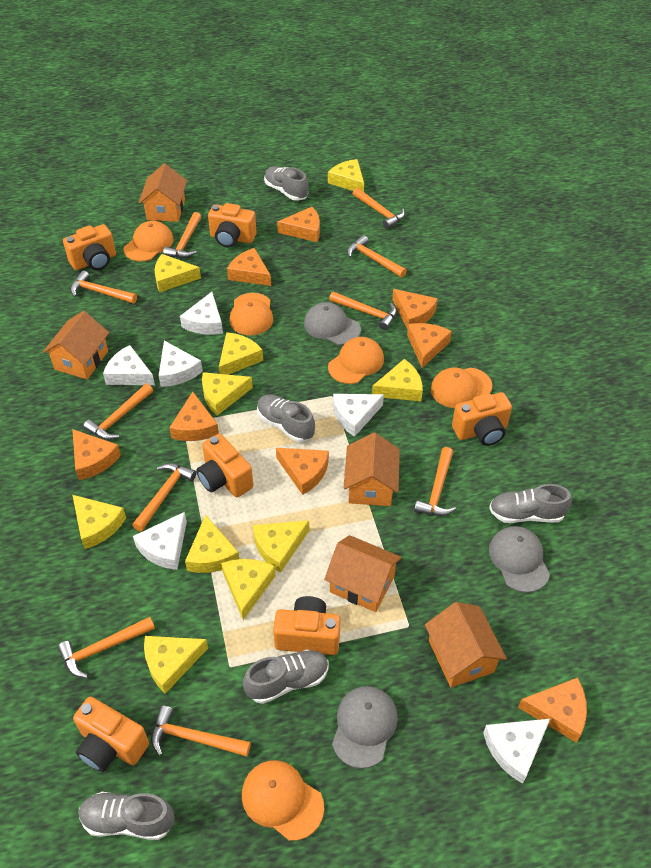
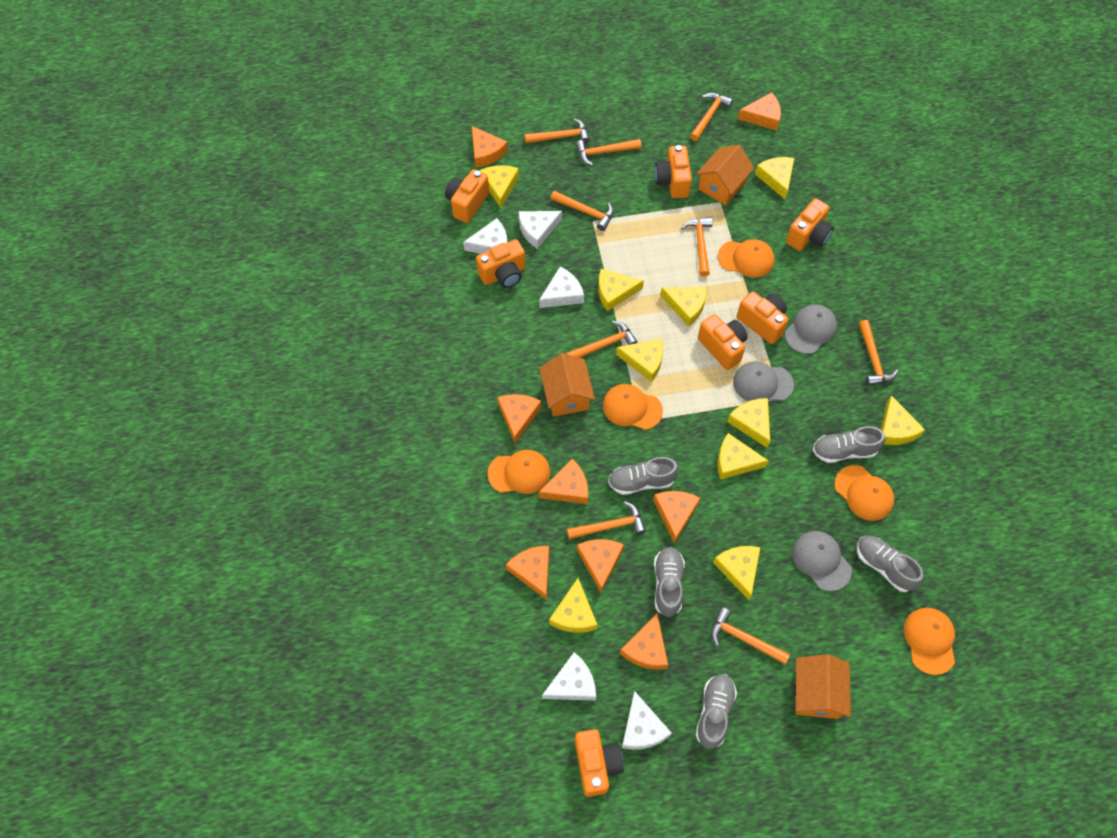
orange camera: [63,224,116,270] [73,697,149,772] [197,434,253,497] [208,203,256,247] [273,596,341,655] [452,392,512,446] = 6 -> [445,169,489,223] [476,239,526,288] [575,729,624,797] [655,145,692,198] [698,314,748,370] [737,291,789,344] [786,198,834,251] = 7
orange hammer: [57,617,155,678] [70,271,137,304] [83,384,153,440] [132,463,196,531] [151,705,251,756] [163,212,201,258] [329,292,397,330] [347,235,407,278] [352,188,405,229] [414,447,456,516] = 10 -> [525,118,590,144] [551,191,614,231] [566,321,638,358] [567,501,646,539] [576,139,641,166] [681,217,713,277] [690,93,733,141] [711,607,790,664] [859,320,899,386] = 9
orange house: [43,311,109,379] [139,164,187,222] [324,535,402,612] [344,433,400,506] [425,602,507,688] = 5 -> [539,353,595,417] [696,145,754,205] [795,654,851,719] = 3
white cheese: [103,345,155,385] [133,512,187,570] [159,341,203,387] [180,292,223,335] [333,394,384,437] [483,719,550,784] = 6 -> [463,218,507,254] [519,211,562,249] [539,267,584,308] [542,652,596,701] [622,691,672,750] = 5

